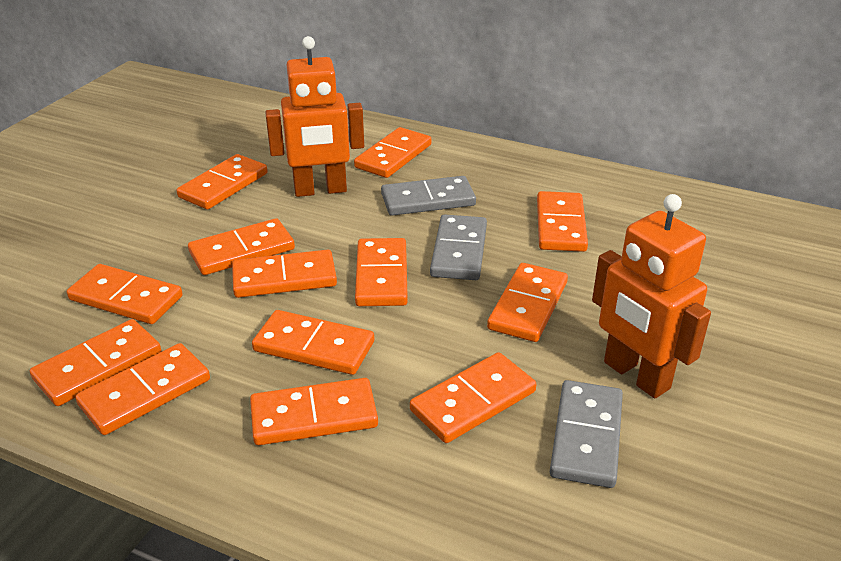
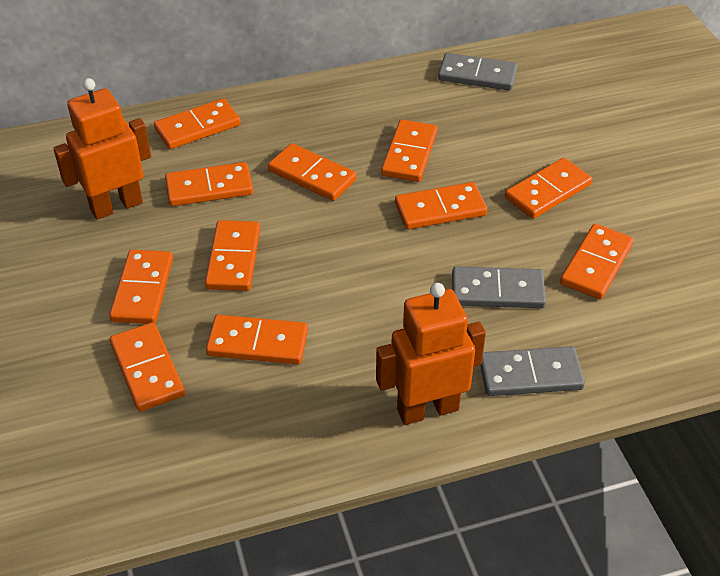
orange domino: [30,319,161,406] [67,264,183,324] [75,343,210,435] [177,154,267,209] [188,218,295,275] [232,250,337,298] [250,378,378,445] [252,310,374,375] [354,127,431,178] [355,238,408,306] [410,352,536,443] [487,263,568,342] [537,191,588,252] = 13 -> [109,250,173,324] [110,322,185,411] [154,98,241,149] [165,162,253,206] [205,220,260,291] [206,315,308,365] [268,143,357,201] [381,120,438,182] [395,182,487,229] [505,158,592,219] [560,224,634,299] = 11

